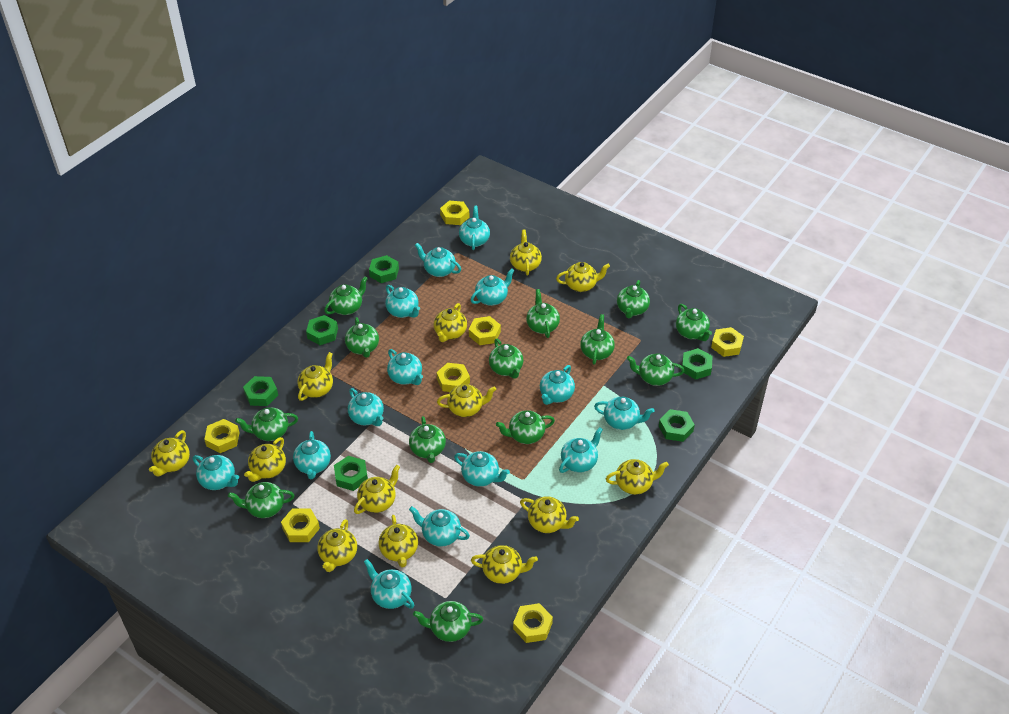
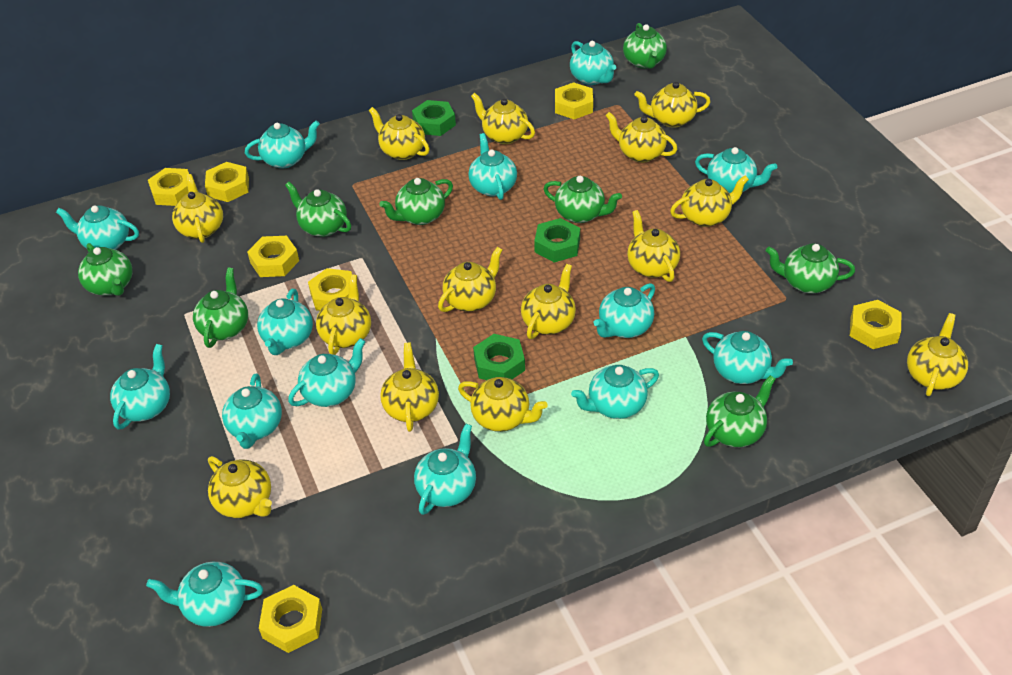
green nut: [243,376,278,406] [306,315,338,345] [334,456,368,491] [369,255,399,283] [659,409,695,442] [682,348,713,380] = 6 -> [412,100,456,136] [473,334,525,380] [534,218,580,263] = 3
green teapot: [228,482,295,518] [235,407,298,441] [324,276,368,315] [345,317,379,358] [409,416,446,463] [413,601,483,642] [489,339,523,379] [496,410,555,444] [526,289,560,338] [580,314,615,365] [617,280,650,318] [627,353,684,386] [676,304,712,341] = 13 -> [78,243,133,296] [193,268,248,348] [285,182,351,237] [380,178,453,225] [543,176,622,223] [623,23,667,69] [704,375,776,447] [766,243,855,293] = 8
yellow teapot: [149,430,190,476] [244,437,286,482] [297,352,333,401] [317,519,357,572] [354,465,400,514] [379,515,418,567] [433,303,467,342] [437,384,496,417] [471,545,538,584] [510,230,542,275] [520,496,579,533] [556,262,610,292] [606,459,669,495] = 13 -> [172,174,223,243] [208,456,272,518] [316,274,371,355] [369,107,430,160] [380,343,439,432] [438,247,502,312] [458,377,548,432] [471,93,535,144] [521,264,576,339] [605,112,677,163] [627,210,680,282] [634,82,711,128] [670,175,749,227] [907,313,968,396] = 14

